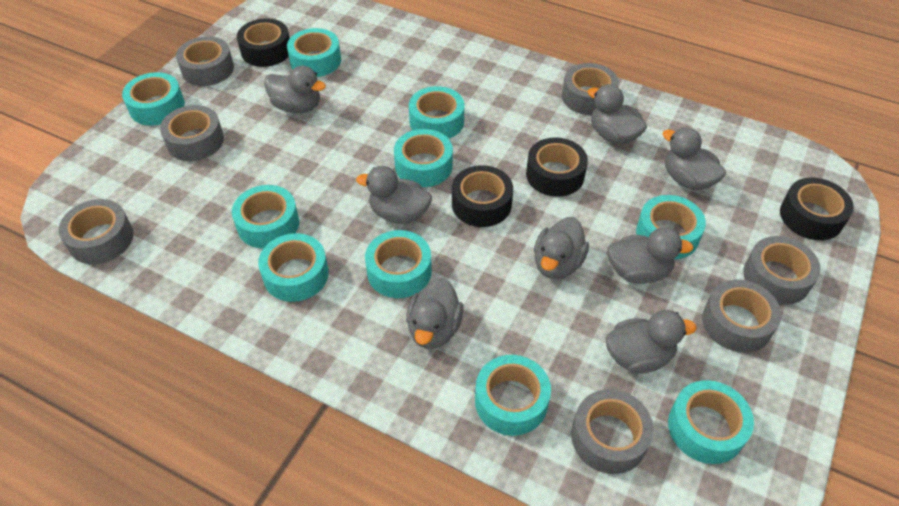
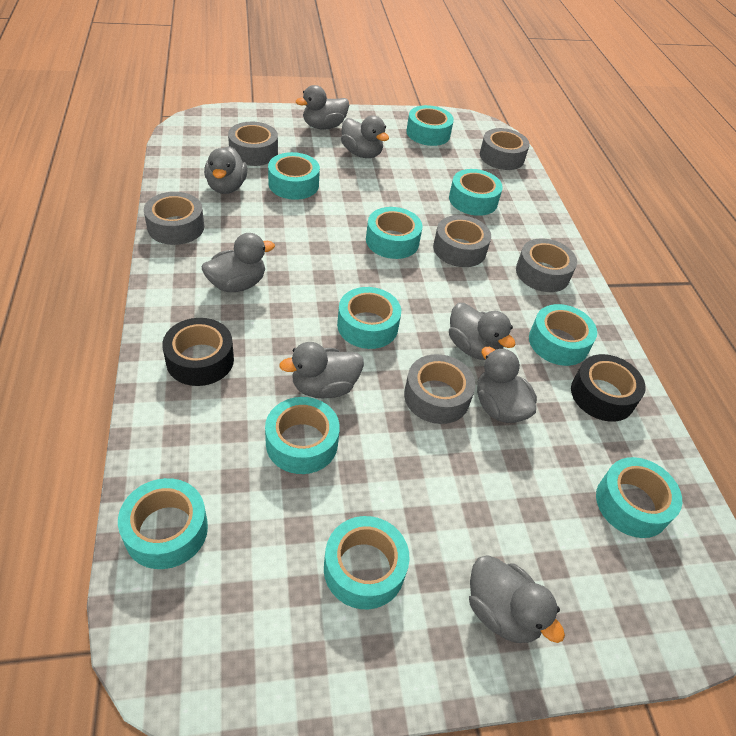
black tape: [237,18,290,67] [452,165,513,227] [526,137,588,197] [780,178,854,240] = 4 -> [162,318,234,386] [571,354,646,422] = 2
grey tape: [58,199,134,264] [160,105,224,161] [176,36,234,86] [562,63,619,115] [571,389,654,474] [702,280,781,353] [743,236,821,305] = 7 -> [144,192,204,245] [228,122,278,166] [404,354,476,424] [433,215,491,267] [480,128,530,170] [516,239,577,292] = 6

